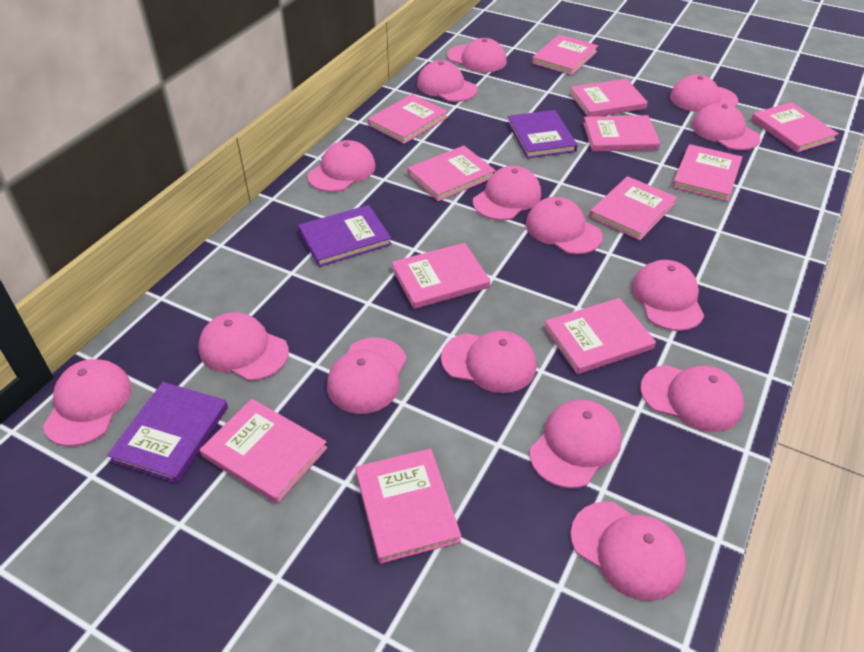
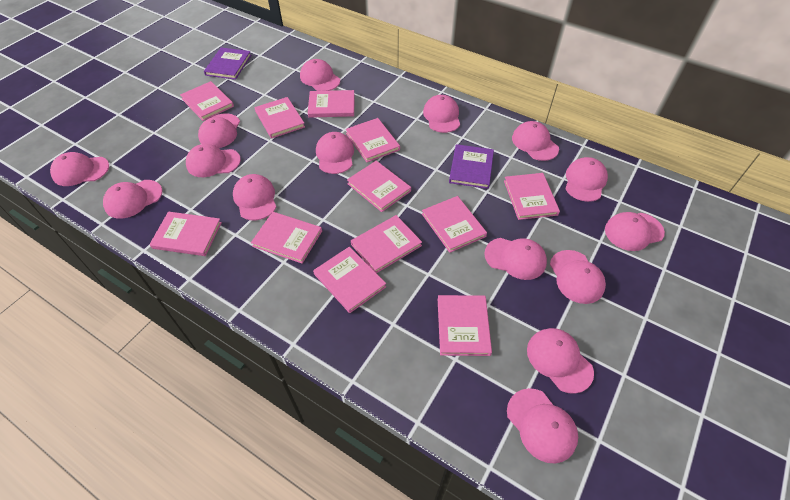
purple book: [107,382,228,484] [298,205,392,267] [507,110,578,158] = 3 -> [204,47,251,80] [449,144,494,189] = 2

